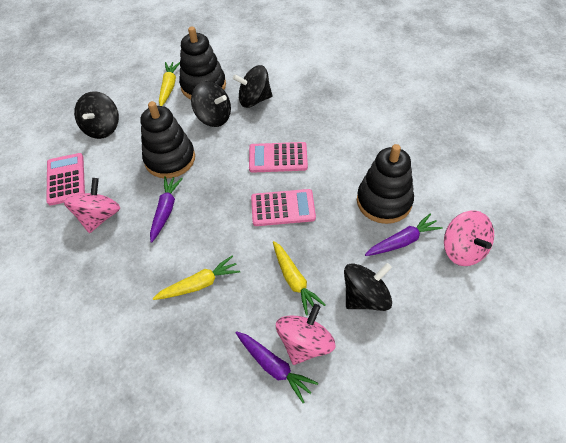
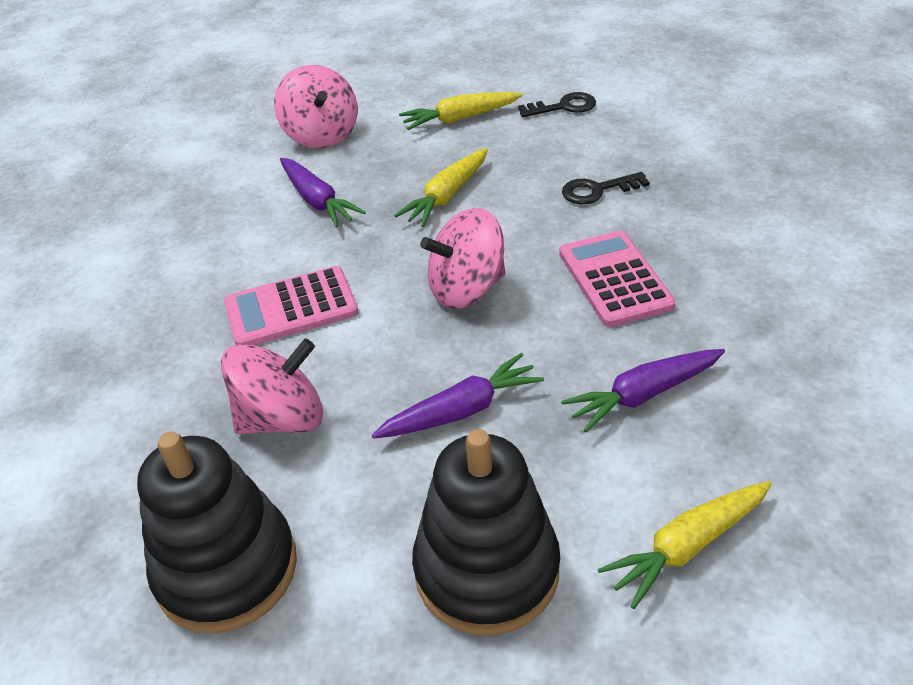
black key: none = 0 -> [518,92,596,117] [562,172,650,204] = 2
black spinning top: [74,91,119,139] [191,81,231,127] [233,65,272,108] [344,263,392,311] = 4 -> none = 0
black stacking toy: [141,101,195,178] [179,27,226,99] [357,144,414,224] = 3 -> [137,432,297,633] [412,429,560,636] = 2
pink calculator: [46,153,85,206] [249,142,308,173] [251,189,316,226] = 3 -> [224,266,359,345] [559,231,675,327] = 2

